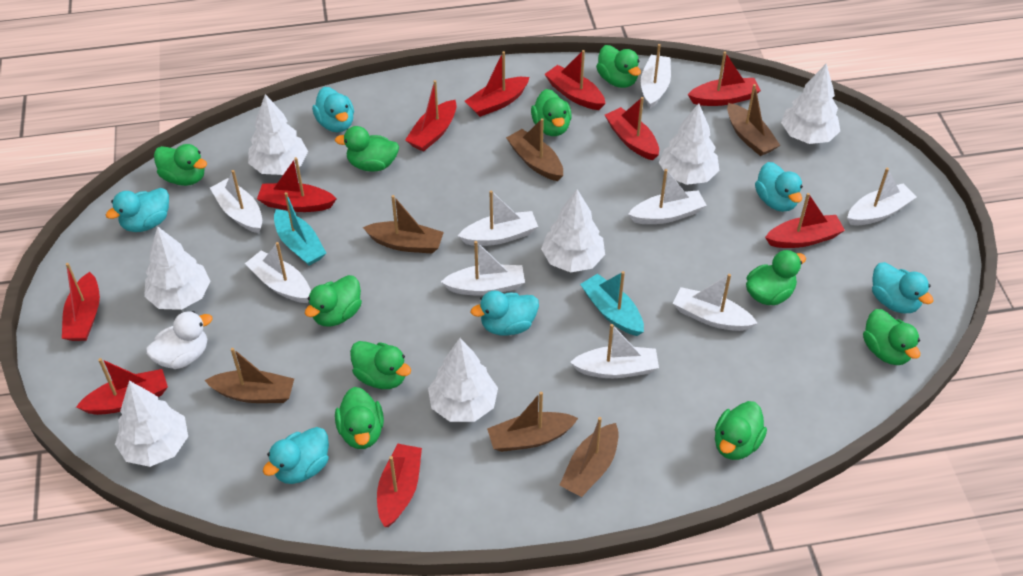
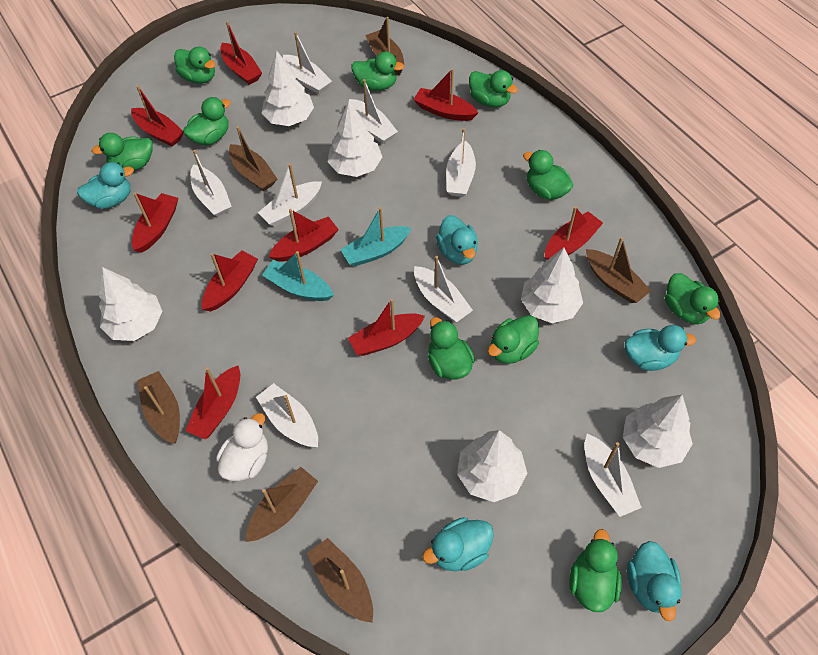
red boat: [62,263,100,341] [76,358,168,415] [257,157,337,212] [377,444,422,527] [405,80,456,152] [465,51,530,117] [544,50,606,110] [605,97,659,160] [688,51,761,106] [765,193,845,248] = 10 -> [131,85,184,147] [132,192,179,253] [185,365,240,439] [202,251,258,312] [220,21,262,85] [269,209,339,262] [348,299,425,356] [413,68,478,121] [545,206,603,260] = 9
turquoise duck: [106,188,169,232] [263,427,329,484] [312,87,354,132] [471,290,539,336] [755,162,803,212] [872,262,934,313] = 6 -> [77,162,134,209] [422,517,494,571] [436,215,478,265] [625,325,696,371] [627,541,682,621] = 5
white boat: [210,170,262,233] [245,242,311,303] [441,241,525,296] [458,190,538,246] [570,324,659,378] [628,169,707,224] [641,44,671,109] [673,274,758,331] [847,168,917,226] = 9 -> [190,150,232,217] [256,383,318,448] [258,163,322,227] [283,32,332,94] [349,79,398,144] [414,256,473,322] [446,128,476,197] [584,434,642,517] = 8
white tree: [115,381,188,467] [144,226,210,310] [248,94,308,175] [428,338,498,422] [541,189,605,273] [659,103,719,185] [781,64,840,144] = 7 -> [99,267,162,341] [262,50,314,126] [328,101,382,177] [457,430,527,502] [521,247,583,323] [623,395,693,468] = 6

